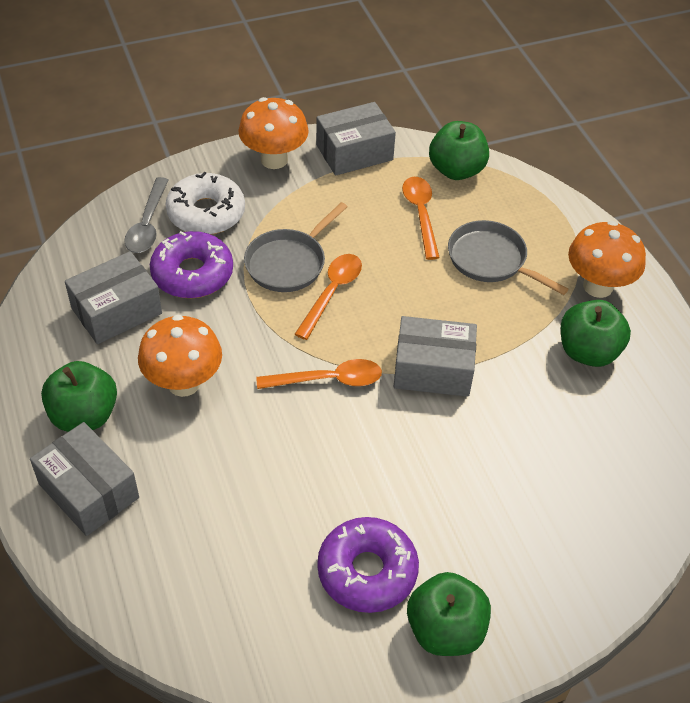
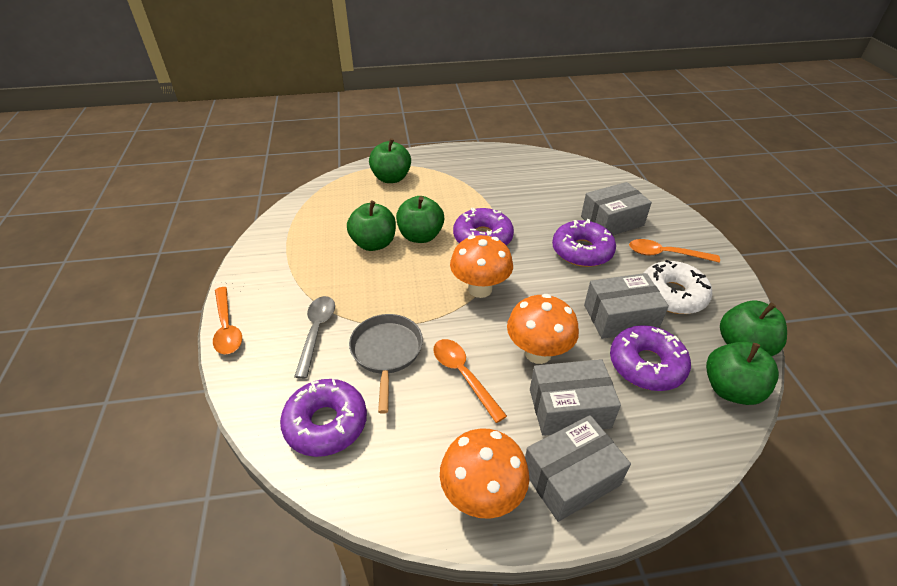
green apple: [41,361,117,432] [407,572,491,656] [429,121,489,180] [561,300,631,367] = 4 -> [347,201,396,251] [369,138,411,183] [396,196,444,243] [706,341,779,405] [720,300,787,356] = 5
grey pan: [244,202,347,292] [448,220,569,295] = 2 -> [349,314,423,414] = 1
purple donut: [150,231,233,298] [317,517,419,613] = 2 -> [280,379,367,457] [453,208,514,245] [552,219,616,267] [610,325,691,391] = 4

